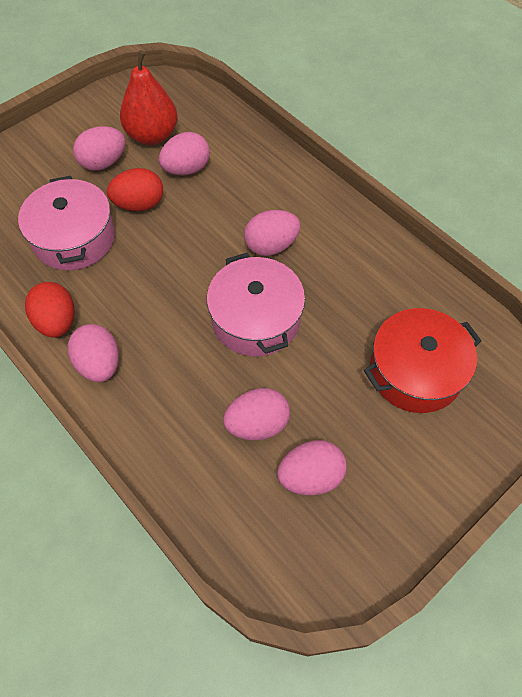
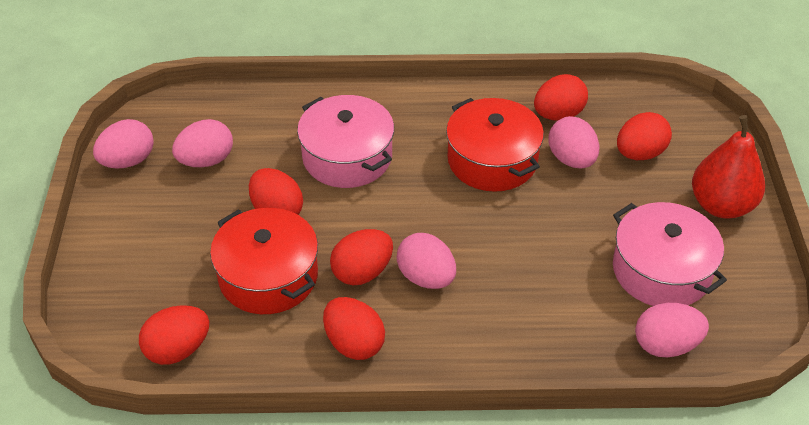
pink egg: [68,324,119,382] [73,126,126,171] [159,132,210,175] [223,388,290,441] [244,210,301,256] [277,440,347,496] = 6 -> [93,119,154,169] [172,119,233,167] [397,233,456,289] [549,116,599,169] [635,303,709,357] = 5
red egg: [25,282,74,338] [107,168,163,211] = 2 -> [139,305,209,365] [249,168,303,215] [323,297,385,360] [330,229,393,285] [534,74,588,121] [617,112,672,160] = 6
red pot: [364,308,482,413] = 1 -> [210,208,318,314] [446,98,544,192] = 2

